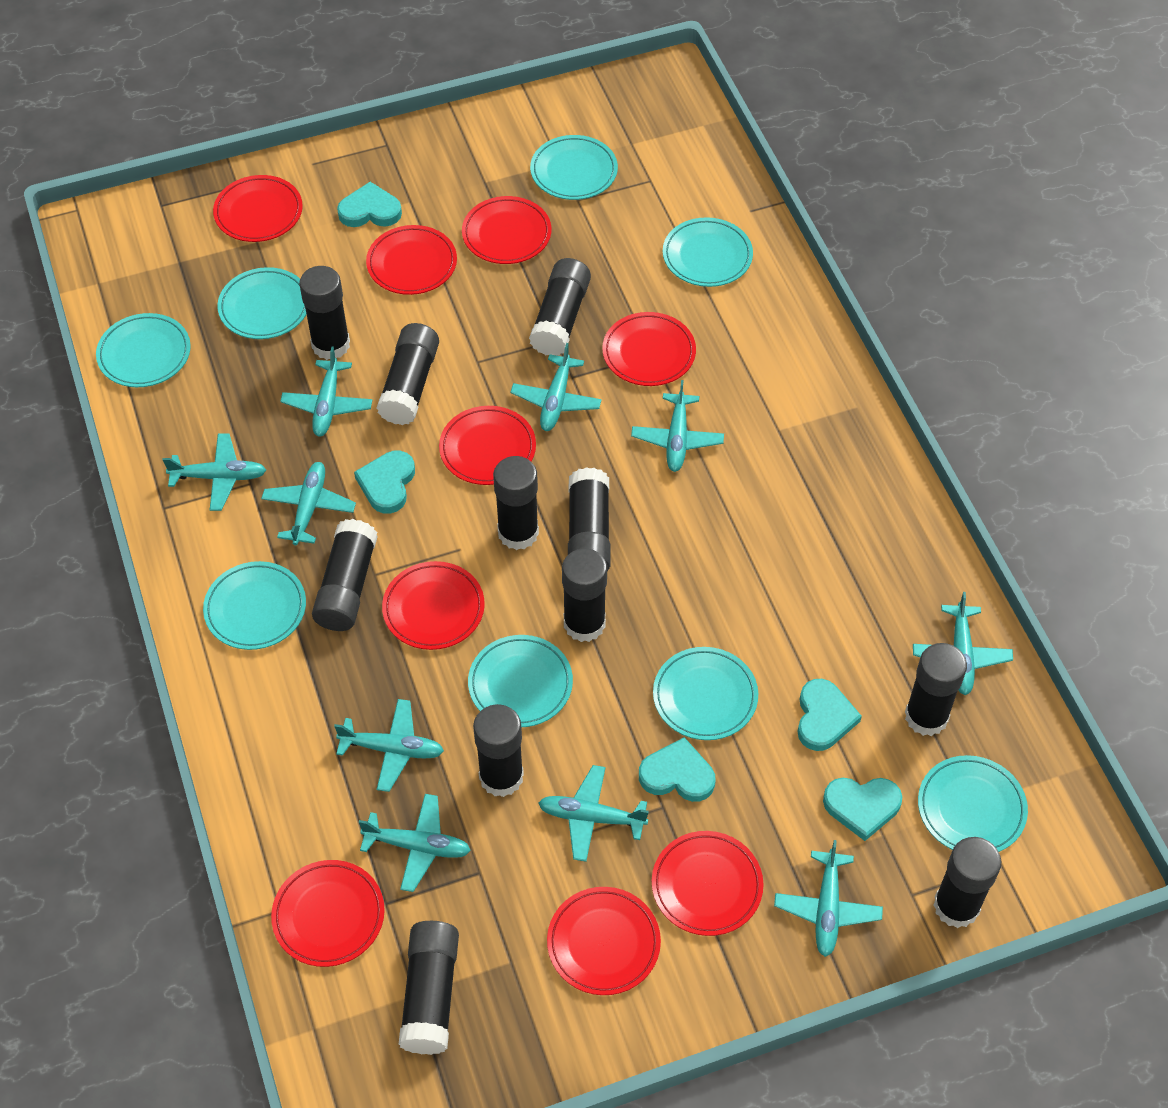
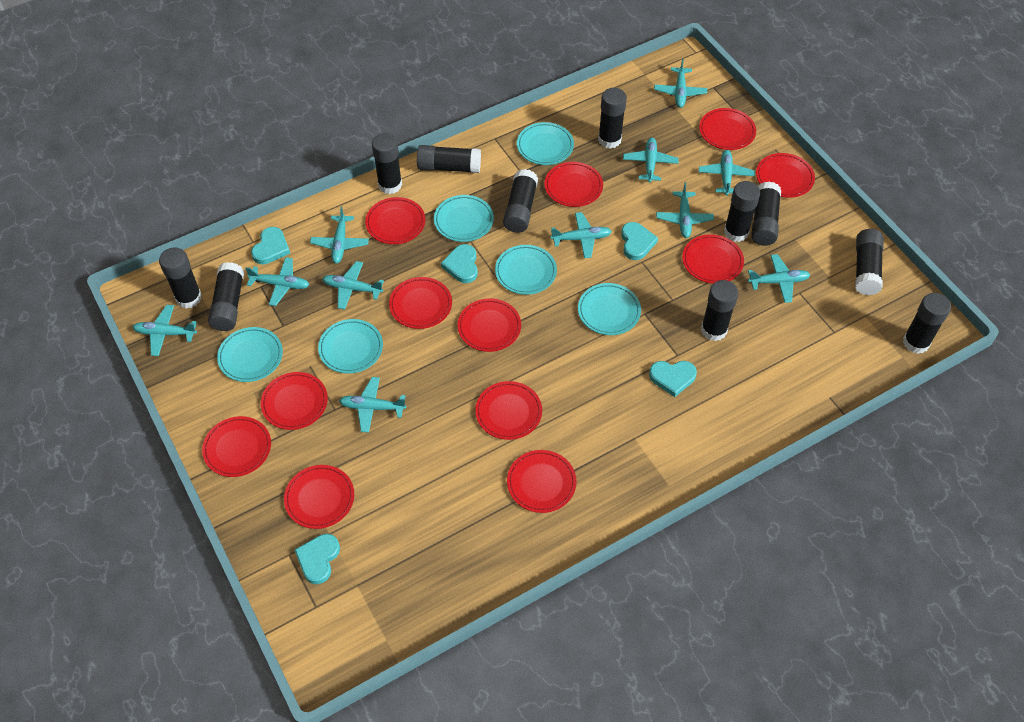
red plate: [213,175,303,242] [271,860,385,967] [366,225,457,295] [382,561,485,650] [439,406,536,485] [462,196,551,264] [547,887,661,995] [602,312,696,386] [652,831,764,936] = 9 -> [202,416,271,477] [261,372,328,430] [284,465,354,529] [365,197,426,244] [389,277,452,329] [457,298,521,352] [475,381,542,440] [507,450,577,513] [544,162,603,207] [682,234,744,284] [699,108,756,150] [756,153,815,198] = 12
turquoise plane: [162,433,266,511] [261,462,356,545] [280,347,372,437] [334,699,444,792] [359,794,471,892] [510,343,602,431] [538,765,649,862] [631,380,724,472] [774,840,883,957] [913,592,1013,695] = 10 -> [133,305,197,356] [245,257,309,306] [310,206,369,264] [322,261,384,310] [339,377,406,433] [551,212,612,258] [623,137,679,183] [654,58,707,108] [656,182,714,238] [699,150,755,196] [748,254,810,303] = 11
turquoise plate: [96,313,191,387] [203,561,306,650] [217,267,306,339] [468,635,573,727] [530,135,618,200] [653,647,758,740] [663,217,753,287] [918,755,1028,852] = 8 -> [217,327,283,382] [318,319,383,374] [434,195,494,242] [495,245,557,295] [517,122,574,165] [578,283,641,335] = 6

